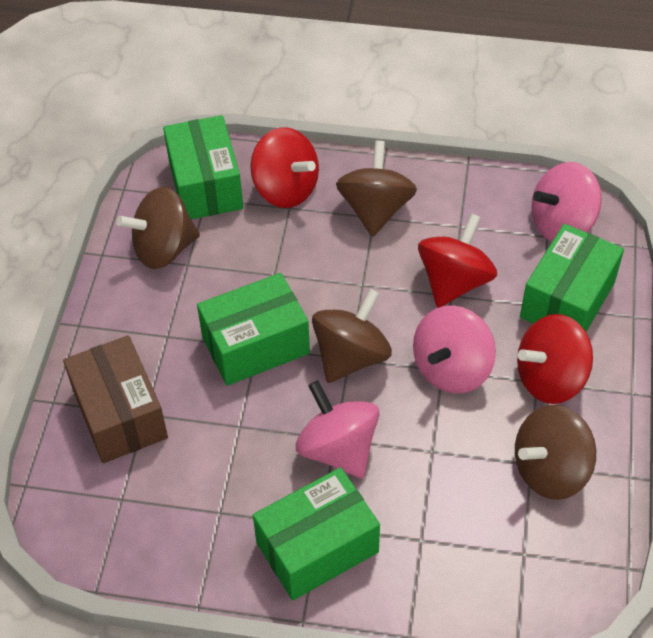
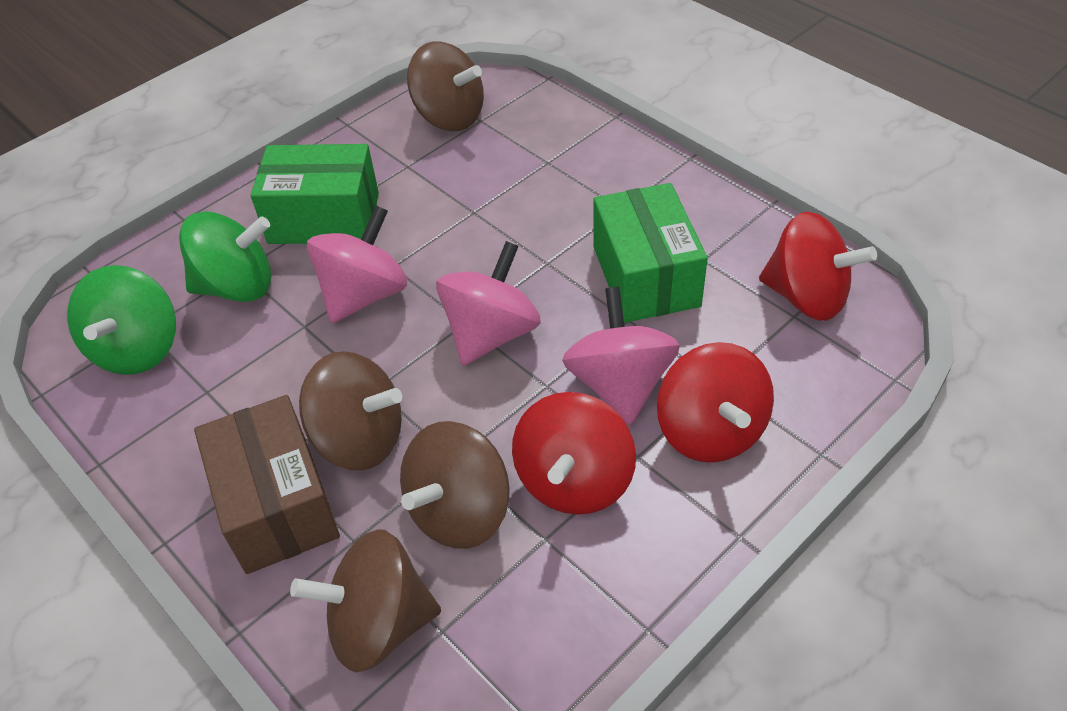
green box: [163,115,243,219] [197,273,310,386] [253,467,380,600] [520,224,624,332] = 4 -> [251,144,379,244] [594,183,708,323] = 2
green spinning top: none = 0 -> [67,265,176,375] [179,211,272,302] = 2

